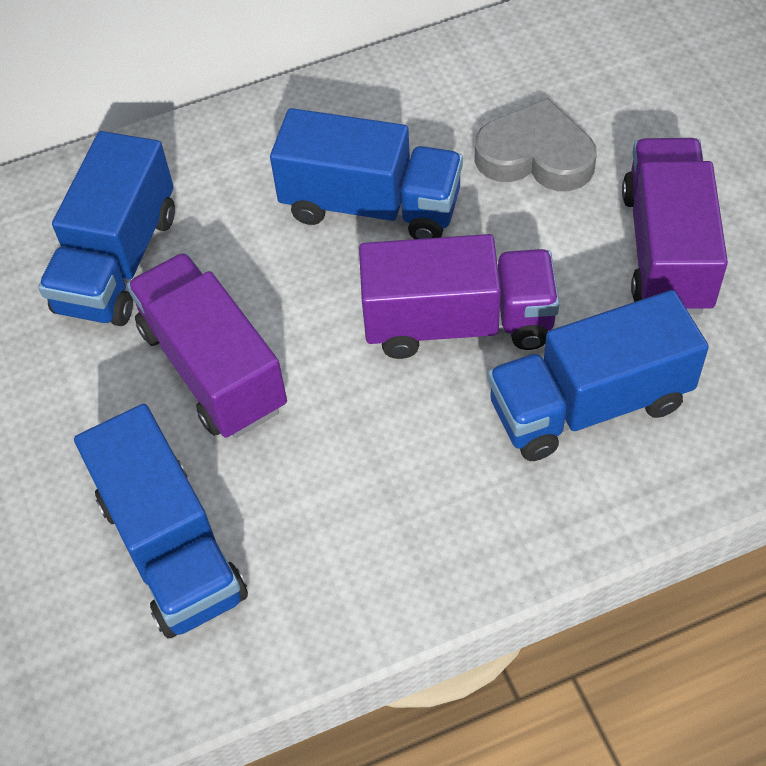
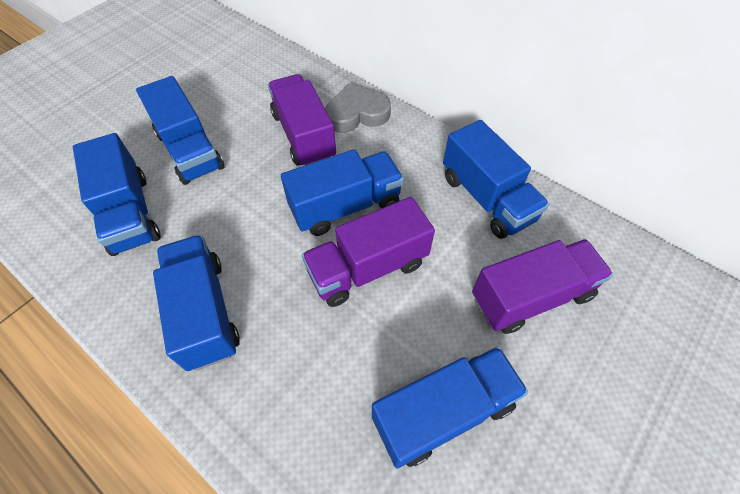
blue truck: [38,131,175,326] [74,404,248,639] [270,108,463,239] [488,290,709,461] = 4 -> [73,133,161,256] [136,76,224,185] [153,235,240,371] [281,149,404,236] [372,346,529,468] [443,120,550,239] = 6

